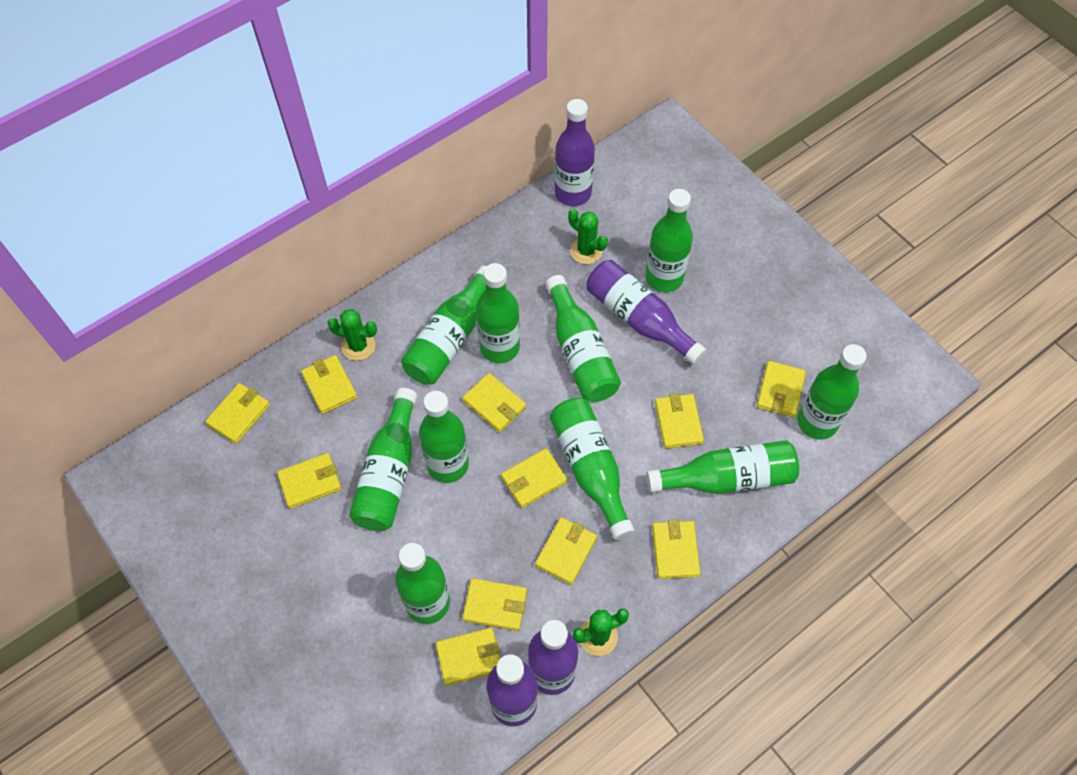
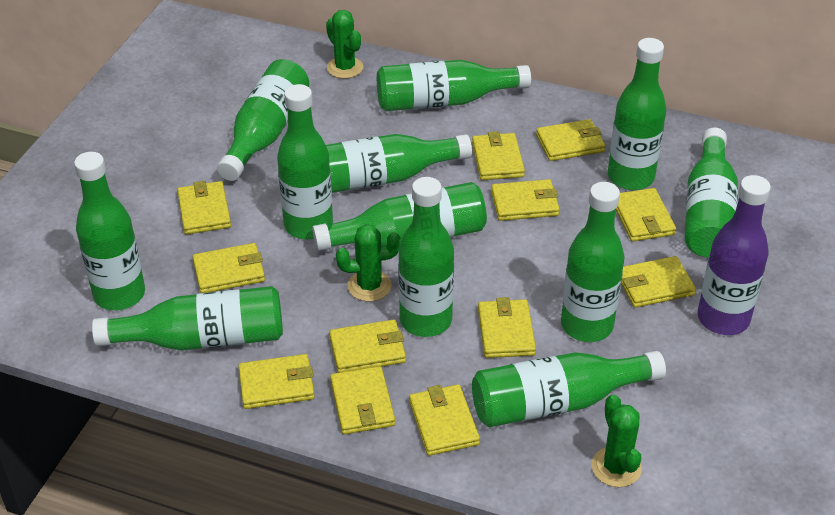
green bottle: [349,388,417,531] [395,543,450,624] [401,266,487,385] [419,391,469,483] [476,263,520,363] [546,275,621,402] [550,398,635,540] [645,189,693,292] [646,440,799,494] [797,344,867,439] = 10 -> [74,152,145,310] [92,286,283,350] [217,59,309,181] [277,84,333,239] [312,182,487,251] [326,134,472,193] [377,60,531,111] [398,177,454,337] [472,351,666,427] [561,182,624,342] [608,38,666,190] [685,127,738,258] = 12
purple bottle: [487,654,538,726] [528,620,578,695] [555,99,595,206] [587,260,706,365] = 4 -> [697,175,771,335] = 1
yellow wallet: [205,383,270,444] [277,453,341,509] [301,355,357,414] [436,628,500,686] [462,373,526,432] [463,578,527,631] [501,448,568,508] [535,517,597,585] [652,519,700,579] [655,393,704,449] [757,361,806,418] = 11 -> [177,181,231,234] [193,243,265,293] [238,354,315,409] [329,319,406,373] [330,366,395,434] [409,384,480,456] [472,131,525,180] [478,297,536,358] [491,179,560,221] [536,119,605,161] [616,188,676,242] [621,256,696,308] = 12

